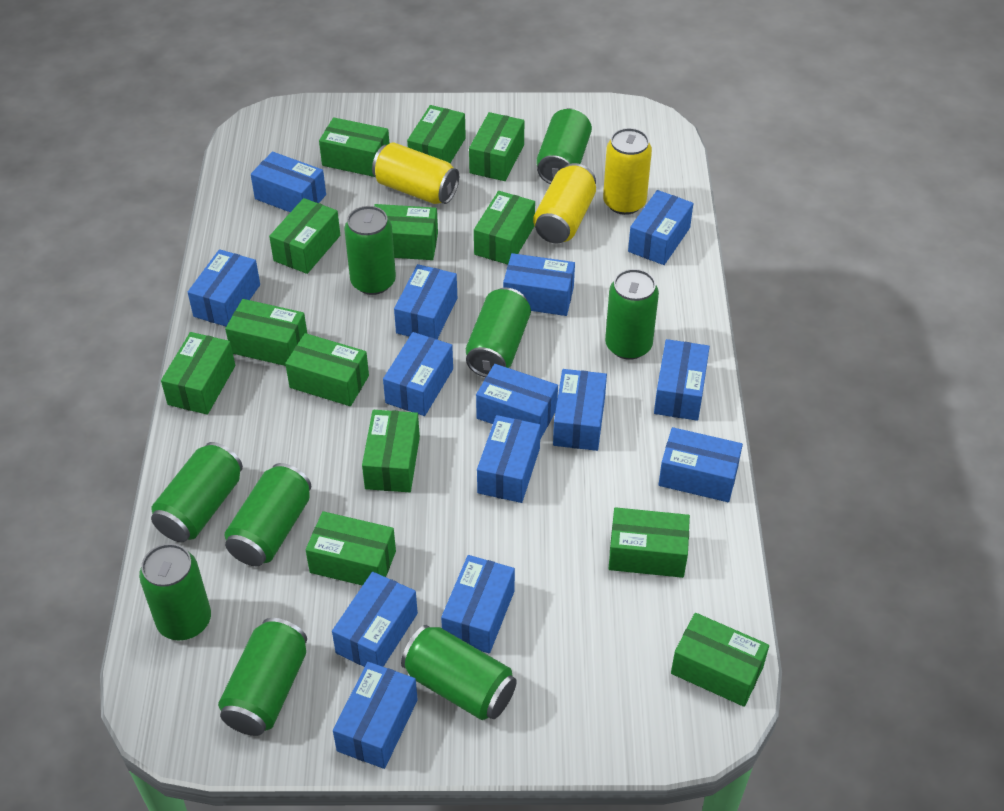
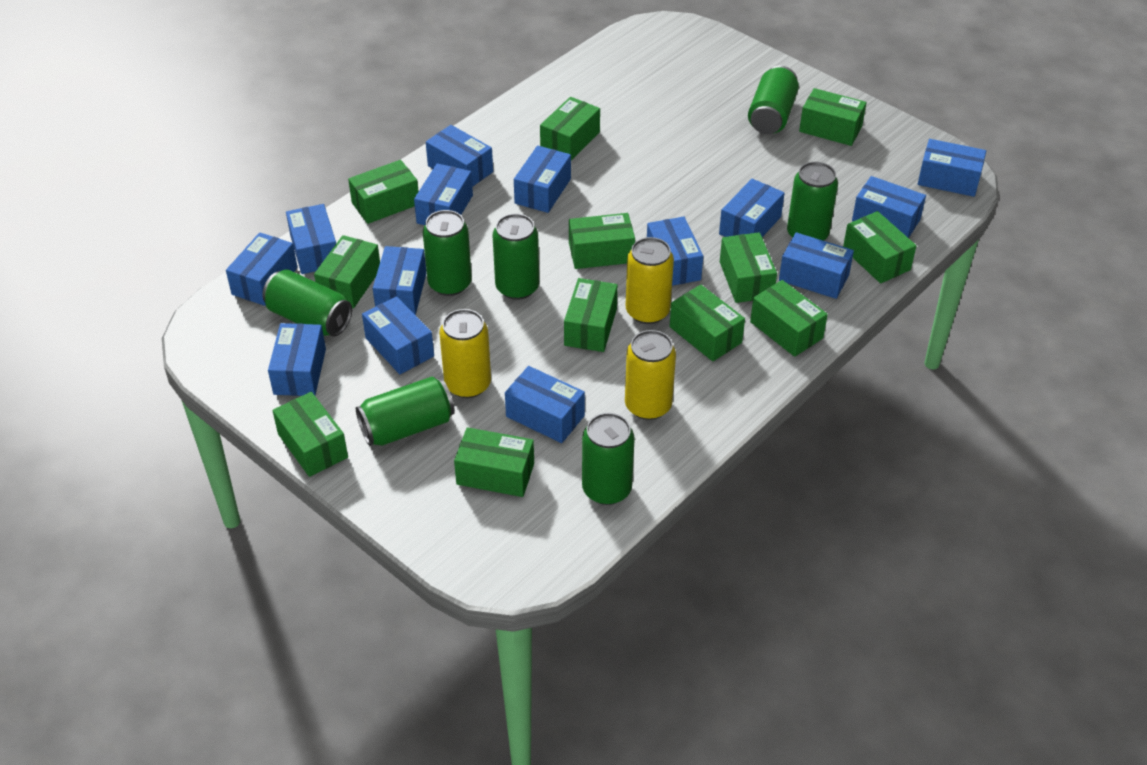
green box: [161,332,235,415] [225,299,307,366] [269,198,340,274] [285,333,369,406] [306,511,396,586] [319,117,389,177] [362,410,420,492] [374,204,438,260] [407,105,466,163] [469,112,524,181] [474,191,535,265] [609,507,690,578] [671,613,769,707] = 13 -> [272,392,348,477] [314,235,380,308] [348,160,419,224] [454,427,534,497] [540,97,600,160] [564,278,618,352] [569,213,635,269] [670,285,745,361] [720,232,777,303] [750,280,828,357] [799,88,867,146] [843,211,916,284] = 12
green can: [139,544,211,640] [151,442,243,542] [218,618,307,736] [225,463,311,566] [344,206,396,295] [401,625,517,720] [466,288,531,377] [536,108,592,184] [605,269,659,360] = 9 -> [263,269,352,337] [356,377,455,446] [423,210,472,296] [492,214,539,300] [582,413,635,505] [748,66,799,134] [787,162,838,240] = 7

